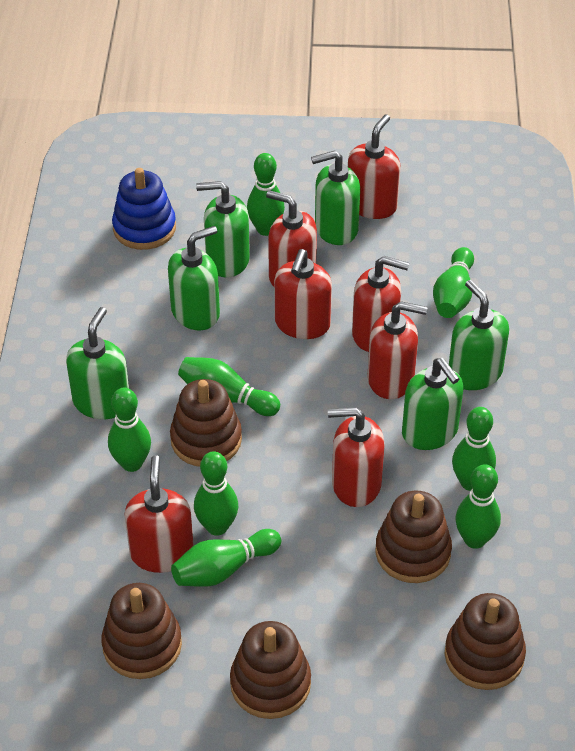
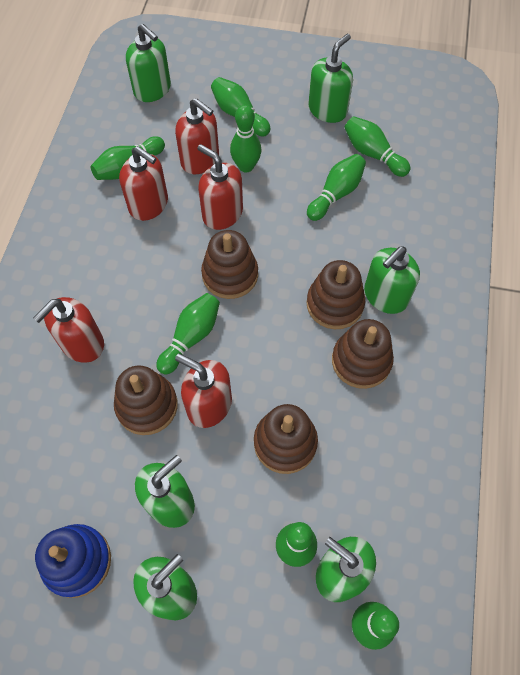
red soap dispenser: [124,455,194,573] [266,190,317,287] [274,249,332,339] [328,407,385,507] [348,114,400,219] [352,256,409,352] [368,301,427,399] = 7 -> [33,297,104,363] [119,146,168,221] [175,98,219,174] [175,353,232,428] [197,144,243,230] = 5

